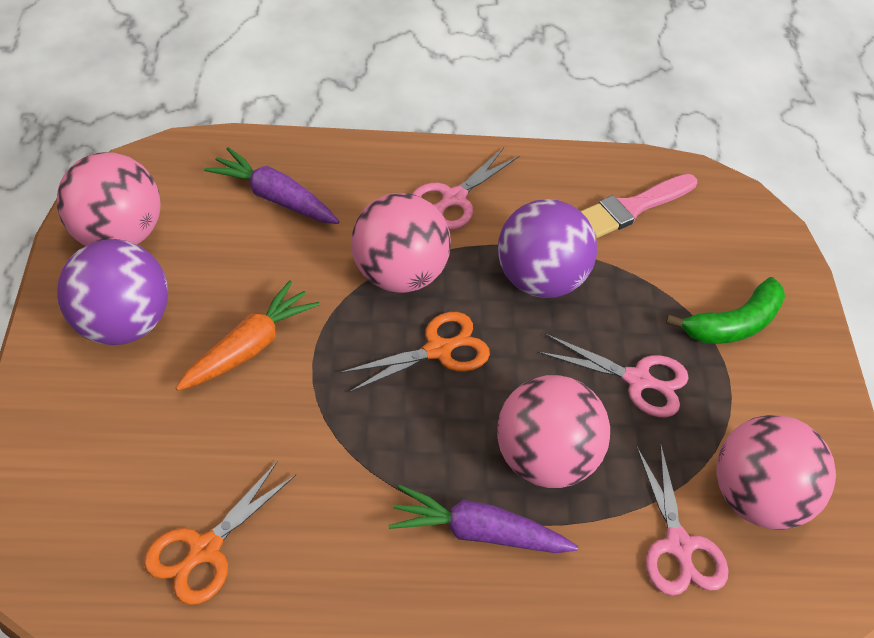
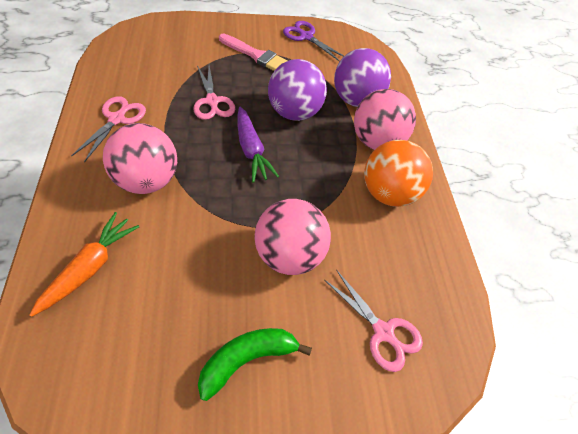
orange ball: none = 0 -> [364,140,433,207] = 1
orange scissors: [144,462,296,605] [339,312,490,392] = 2 -> none = 0
pink ball: [57,152,161,246] [351,193,451,293] [497,375,610,488] [716,415,836,530] = 4 -> [103,123,177,194] [254,199,331,275] [354,89,416,150] = 3
purple carrot: [204,147,340,224] [389,485,578,553] = 2 -> [238,107,279,183] = 1
purple scissors: none = 0 -> [283,21,344,61] = 1

